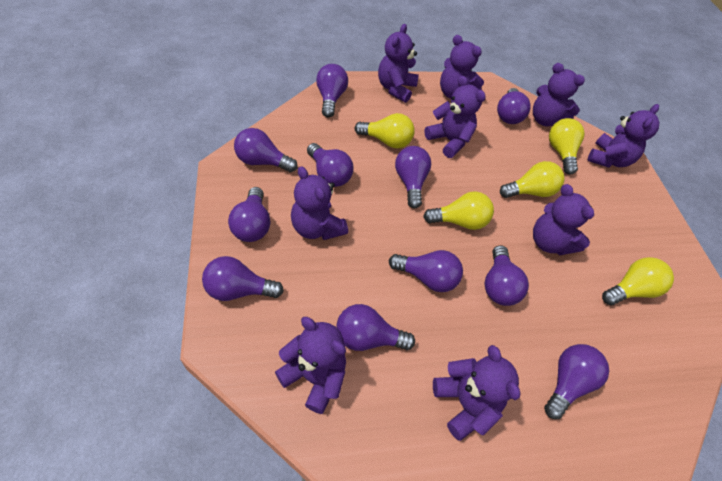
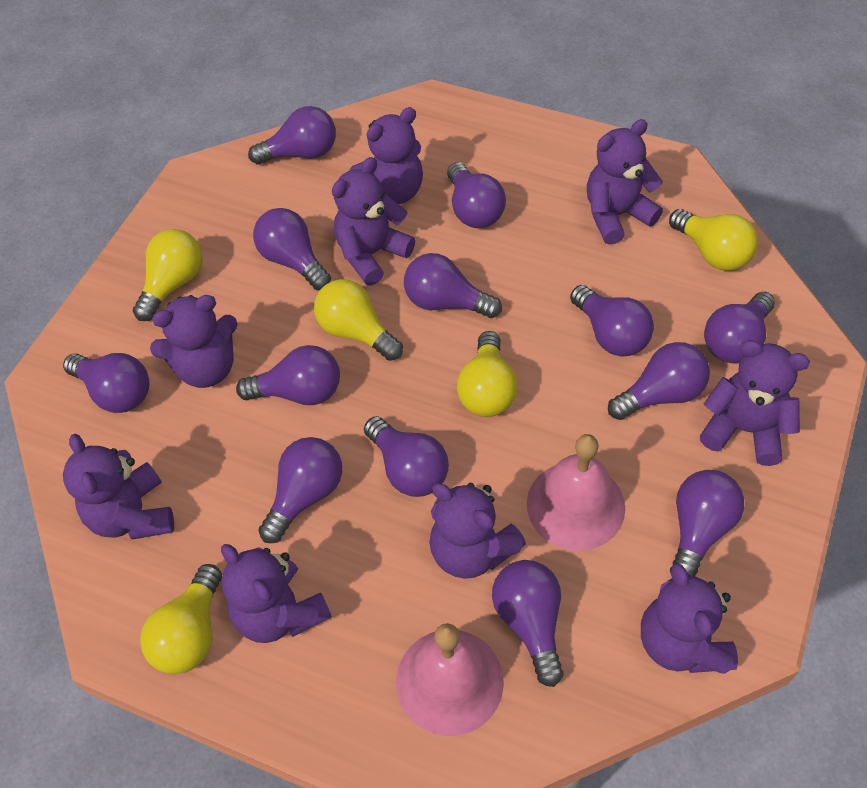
pink bell: none = 0 -> [396,623,504,736] [527,434,625,551] = 2
purple light bulb: [202,256,284,301] [228,187,271,242] [234,128,297,172] [307,143,353,187] [316,64,348,117] [336,304,415,351] [389,250,463,292] [395,146,431,208] [485,245,529,306] [497,88,530,124] [544,344,609,419] = 11 -> [63,353,149,413] [236,345,340,405] [248,106,336,165] [253,208,331,290] [258,437,342,543] [364,416,449,497] [404,253,502,318] [447,162,506,228] [492,560,564,687] [570,285,654,356] [608,342,710,420] [670,470,744,577] [704,292,775,364] = 13

